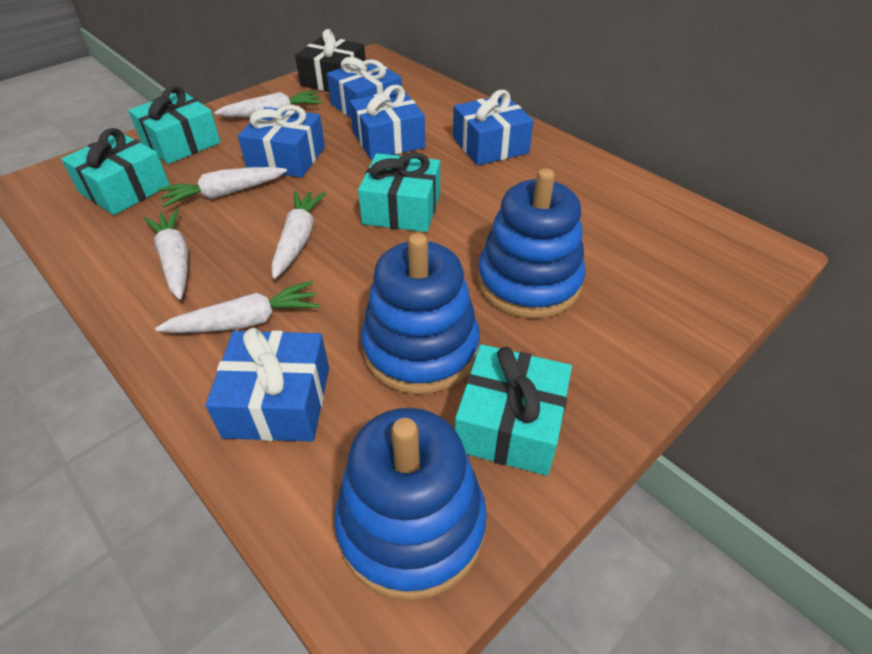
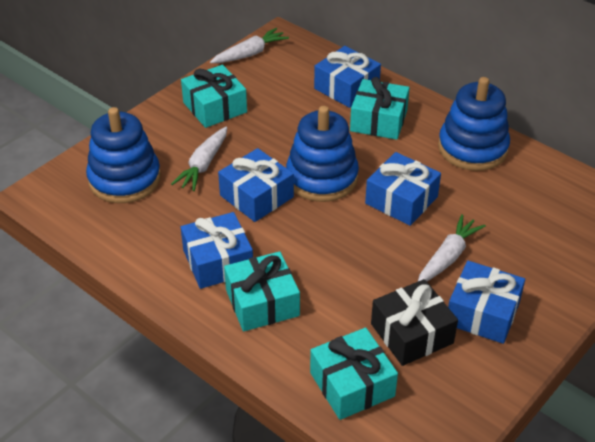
white carrot: [144,209,188,300] [155,281,319,333] [158,167,287,208] [214,91,322,117] [271,191,326,279] = 5 -> [171,127,227,191] [210,28,289,63] [418,214,486,281] = 3

